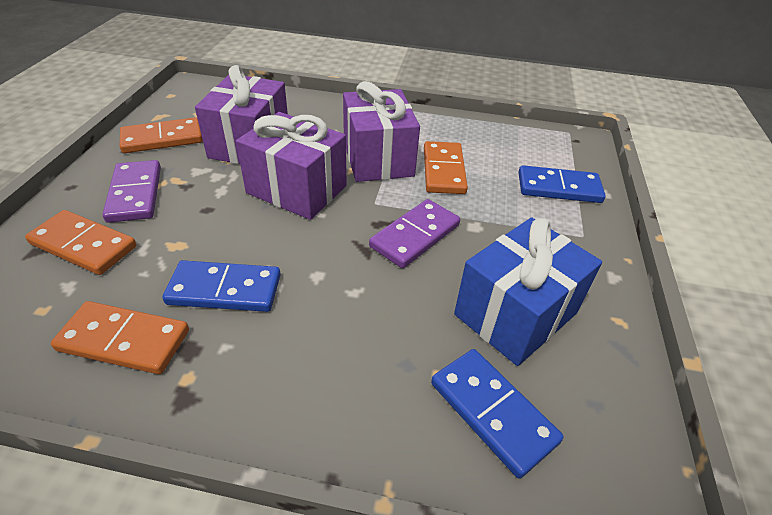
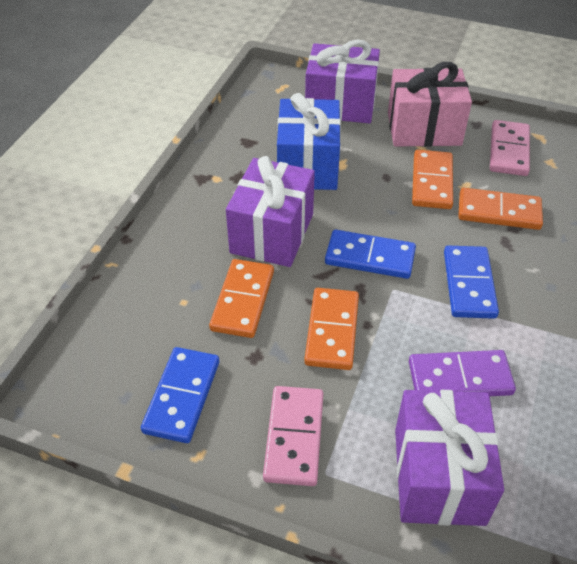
pink domino: none = 0 -> [263,386,323,486] [490,120,530,176] = 2
pink gift: none = 0 -> [388,62,472,147] = 1
purple domino: [103,160,161,223] [369,199,460,268] = 2 -> [409,350,516,396] = 1

